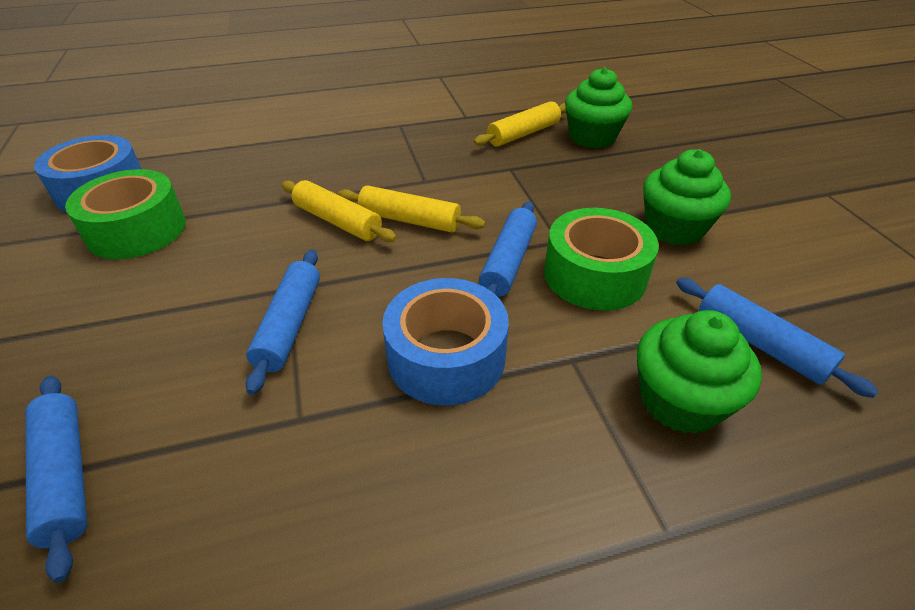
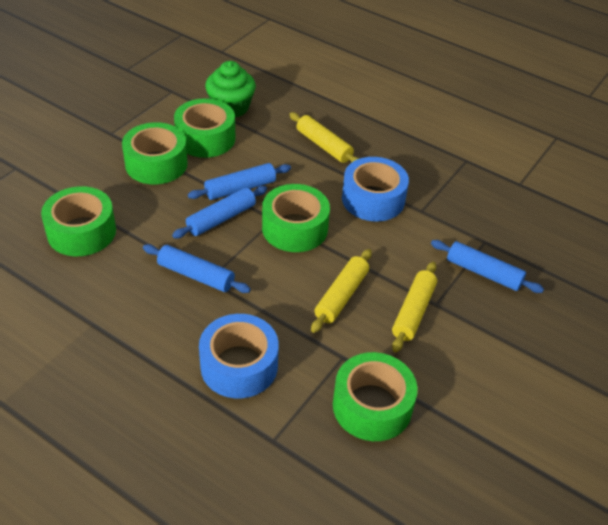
green cupcake: [565,67,632,148] [637,310,762,434] [643,149,731,246] = 3 -> [205,61,256,118] = 1
green tape: [65,169,186,259] [544,208,659,311] = 2 -> [41,186,116,256] [122,122,188,185] [174,98,235,158] [262,184,330,252] [333,352,418,441] = 5

